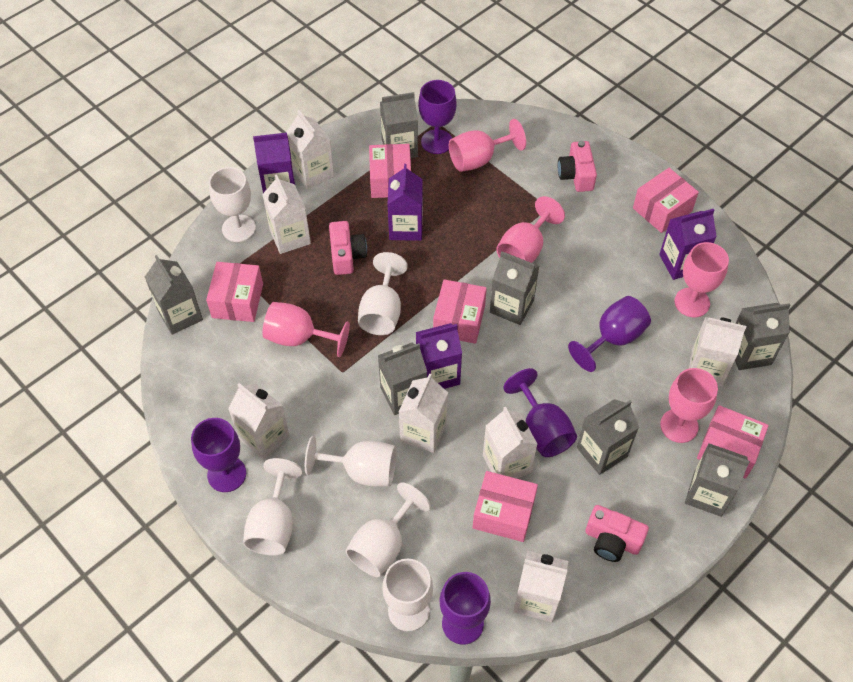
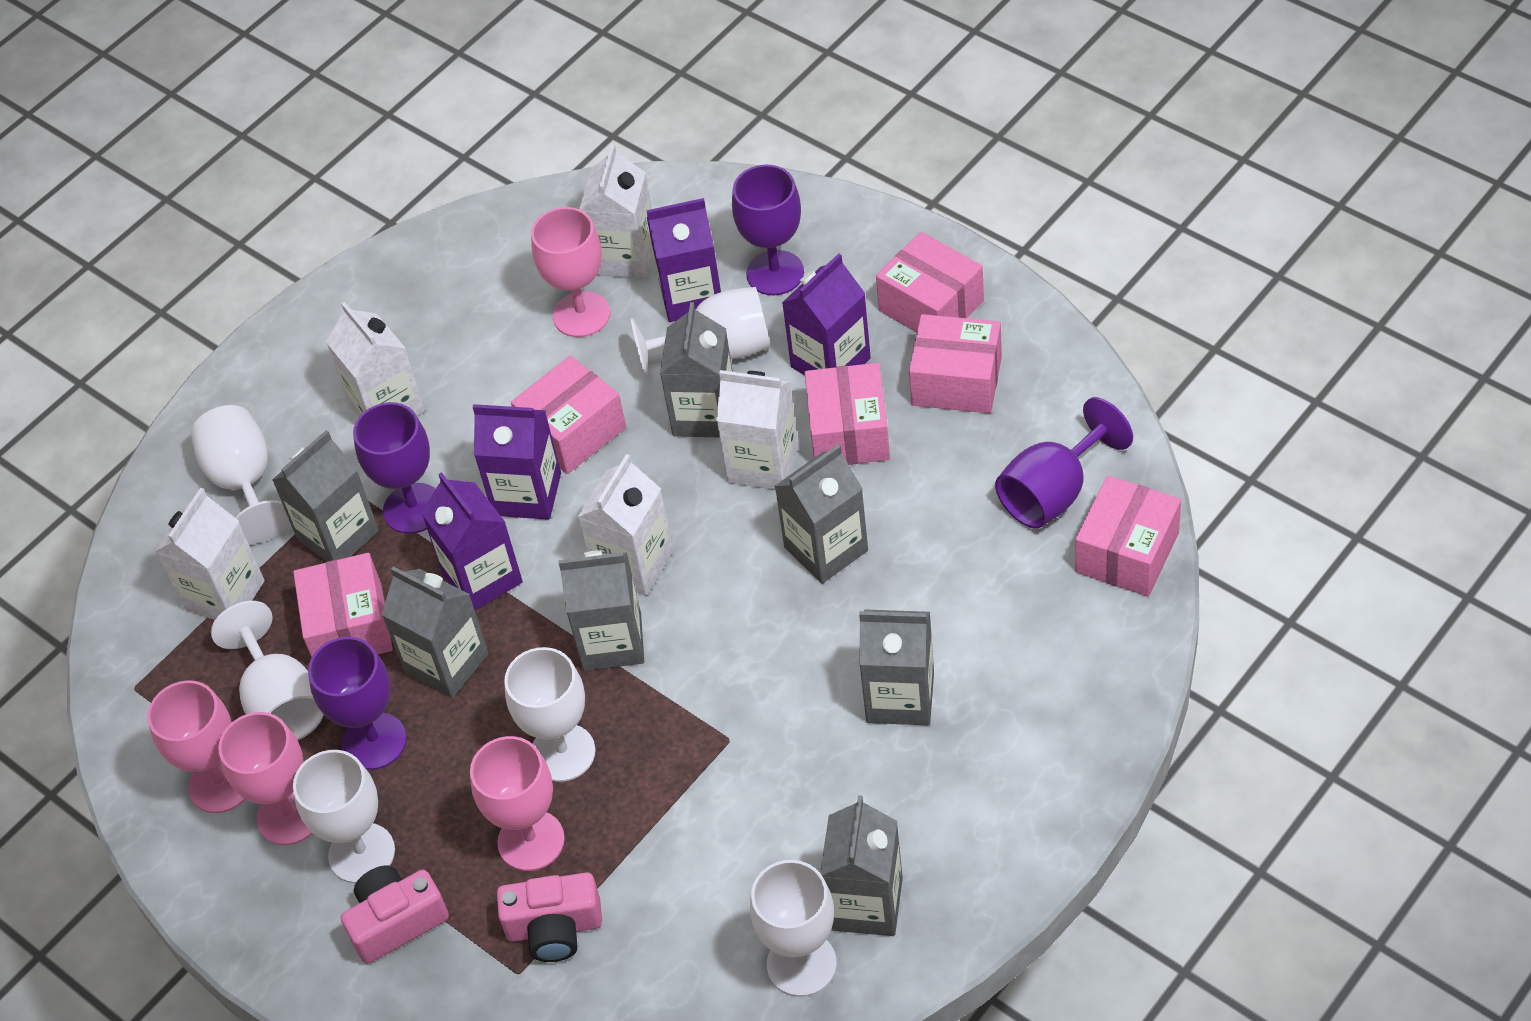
pink camera: [329,221,367,275] [558,141,597,192] [585,505,649,562] = 3 -> [341,865,449,964] [497,872,602,962] = 2
pink goblet: [262,302,350,357] [449,119,526,172] [496,196,565,263] [660,368,718,443] [674,242,729,317] = 5 -> [147,680,245,813] [218,712,313,845] [470,736,565,871] [531,207,611,337] = 4
purple goblet: [191,418,246,492] [418,80,457,154] [440,572,491,645] [503,368,577,457] [568,296,651,372] = 5 -> [308,637,407,770] [353,402,436,534] [732,165,804,295] [995,397,1133,529] = 4
white carton: [228,383,290,460] [262,174,311,254] [286,110,334,189] [399,373,448,453] [483,407,538,479] [513,551,568,622] [689,317,746,386] = 7 -> [155,488,265,620] [326,302,425,417] [578,454,673,596] [579,144,653,279] [716,370,798,490] = 5

